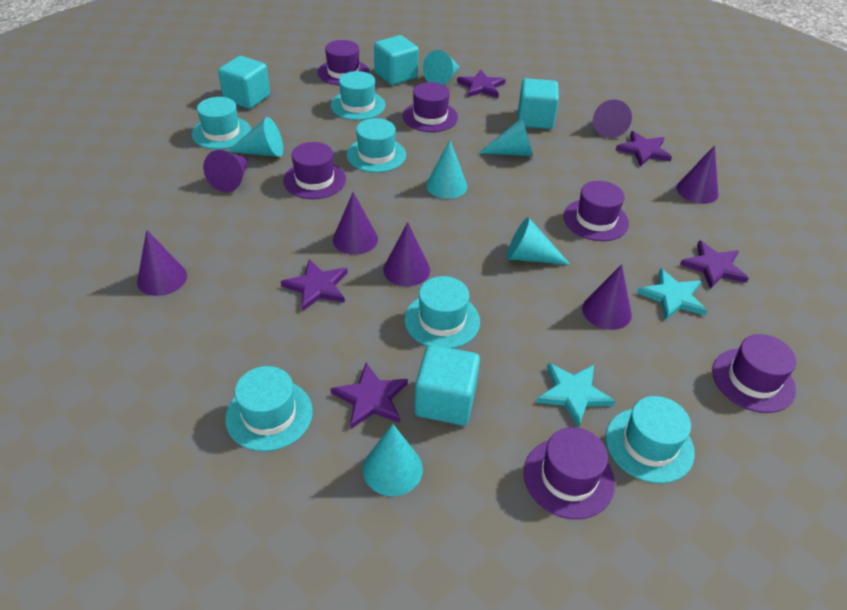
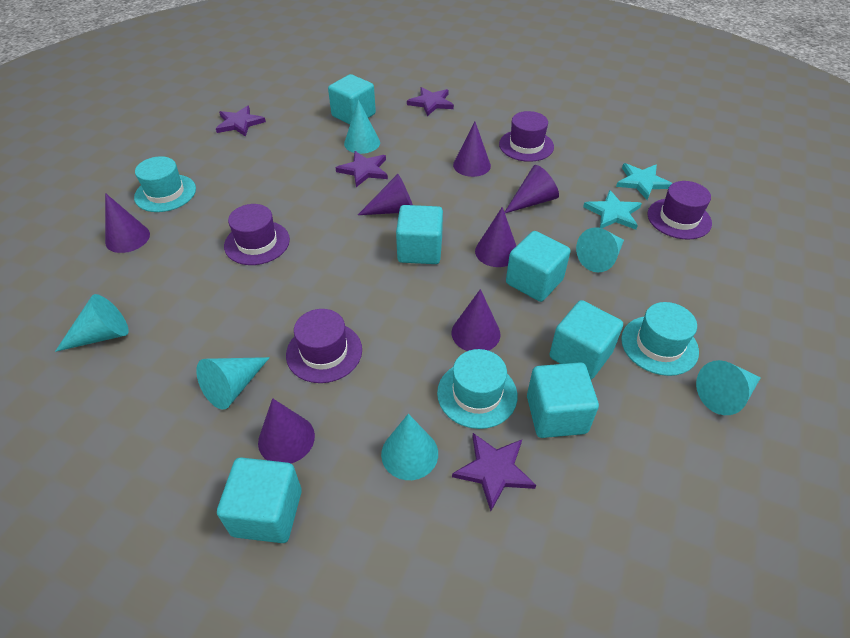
purple hat: [283,142,346,199] [318,40,369,85] [403,82,458,132] [523,427,615,519] [563,181,629,241] [712,334,797,413] = 6 -> [224,204,290,265] [286,309,362,383] [499,111,554,162] [648,181,712,240] = 4
purple star: [280,259,348,312] [330,363,408,429] [457,70,506,98] [616,131,672,167] [680,240,749,289] = 5 -> [216,105,266,137] [336,151,388,187] [407,87,454,116] [452,433,536,511] = 4
turquoise cube: [218,56,270,109] [374,35,419,85] [414,345,480,425] [518,78,559,129] = 4 -> [217,457,302,543] [328,74,376,124] [396,205,443,264] [506,231,571,302] [527,362,599,438] [549,300,623,380] = 6
turquoise hat: [192,97,251,149] [225,366,313,451] [331,71,385,120] [347,118,406,173] [404,276,480,348] [606,396,695,483] = 6 -> [134,156,196,212] [437,349,518,429] [621,302,699,376] = 3

